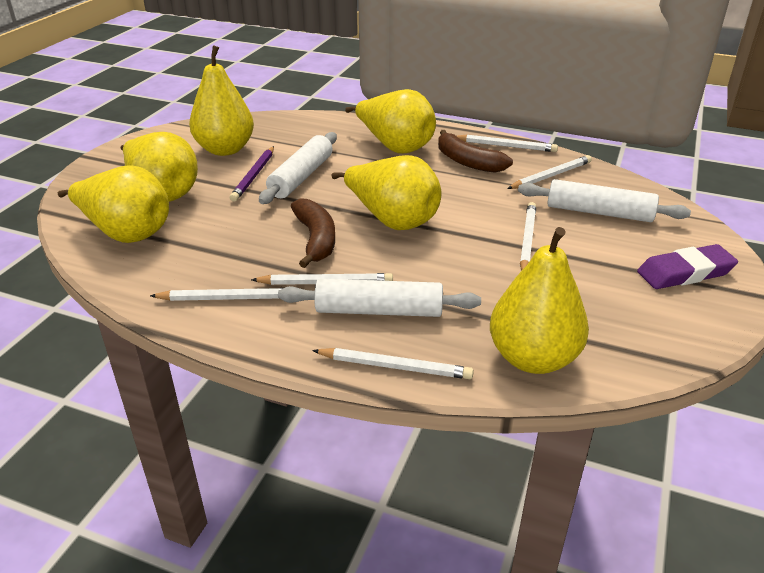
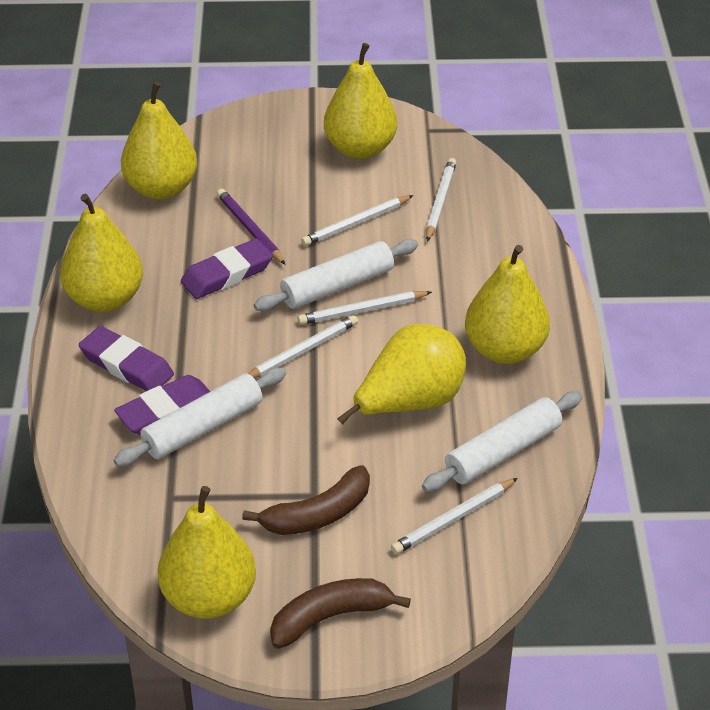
purple eraser: [637,244,738,289] = 1 -> [79,326,174,391] [114,375,211,435] [181,238,273,299] = 3
white pencil: [150,288,283,301] [251,273,393,285] [312,348,474,379] [457,135,558,152] [507,155,592,189] [520,202,536,271] = 6 -> [248,315,358,378] [298,291,432,325] [301,195,413,246] [391,478,518,554] [426,158,457,241] = 5

